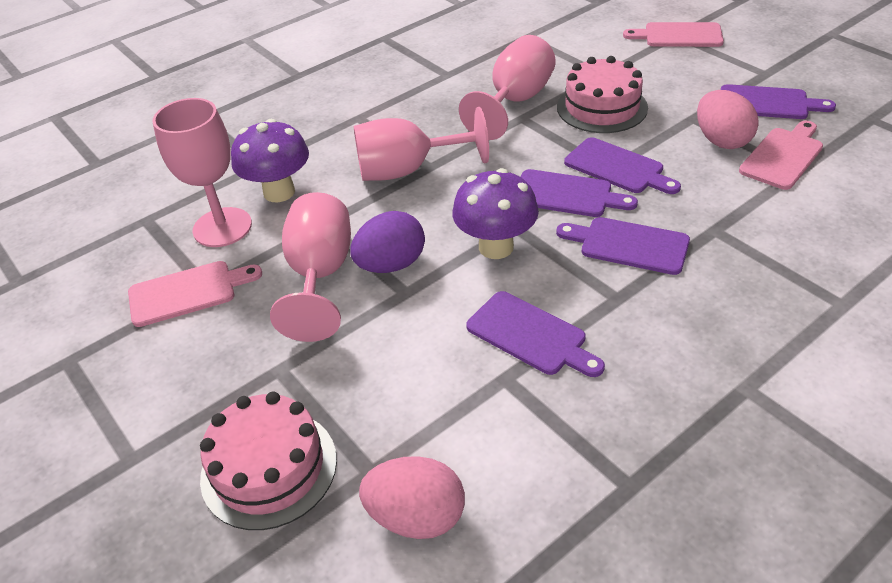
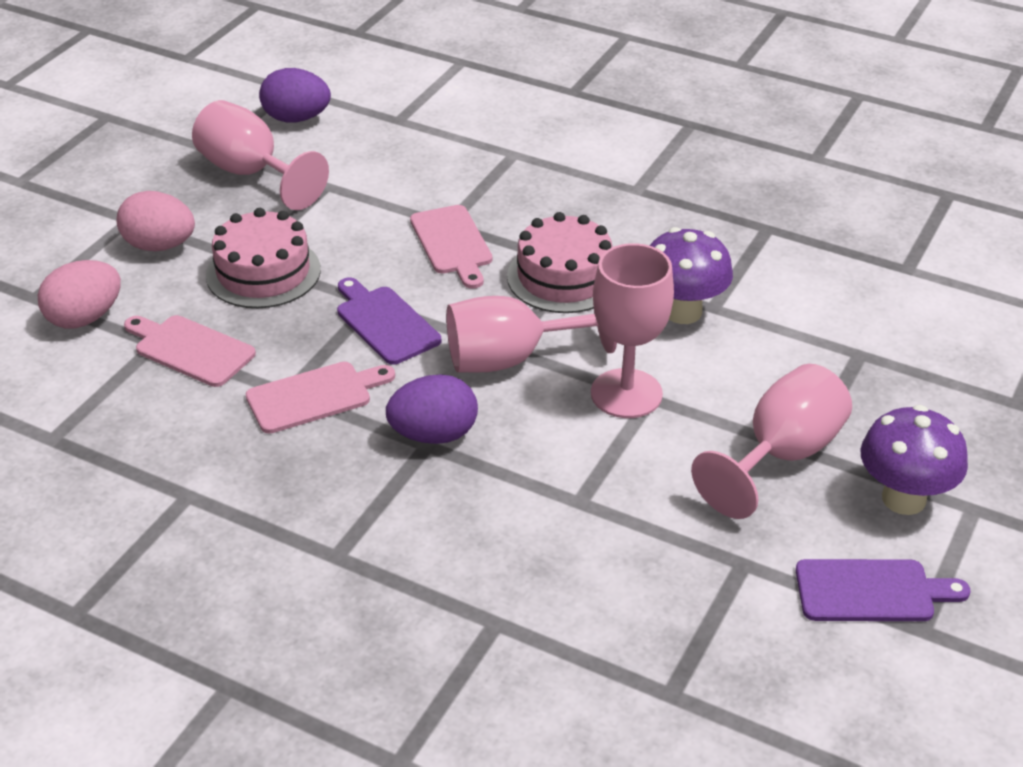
purple cutting board: [466,291,605,377] [521,169,638,217] [556,217,690,275] [564,137,681,194] [721,84,836,119] = 5 -> [337,277,441,365] [796,559,970,621] = 2
purple egg: [350,211,425,273] = 1 -> [259,68,331,122] [386,374,478,444] = 2

